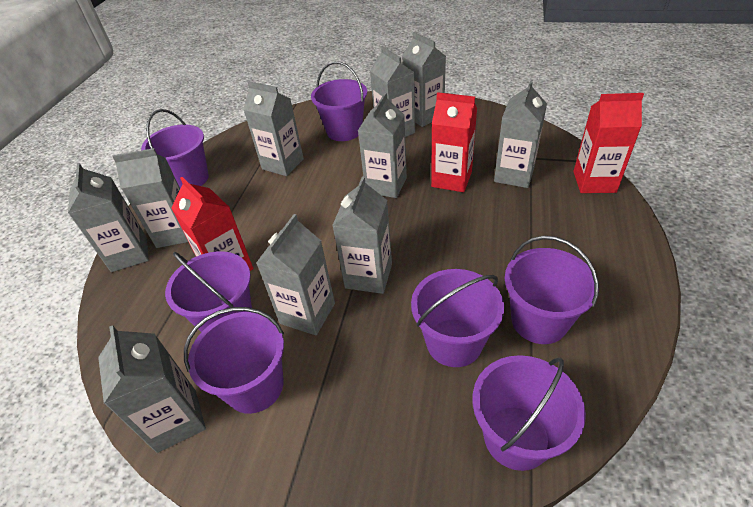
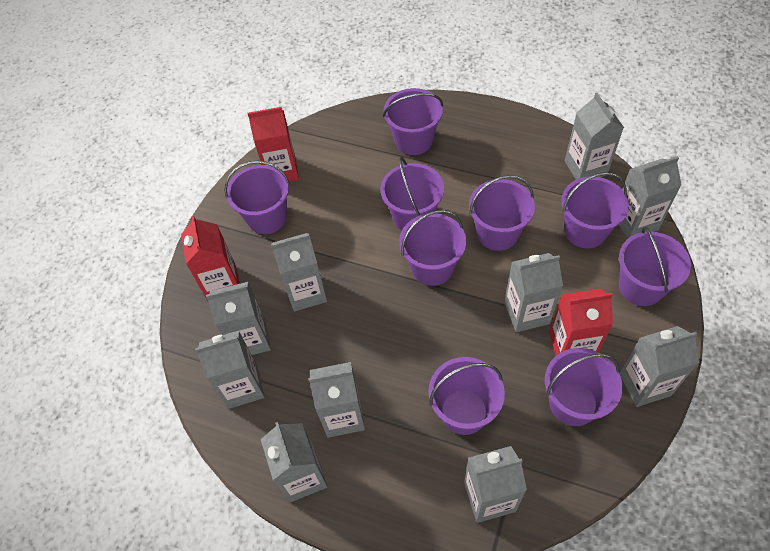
purple bucket: [141,109,209,188] [165,251,252,332] [184,307,284,414] [311,61,367,141] [411,269,504,367] [473,355,586,471] [505,236,599,344] = 7 -> [224,161,290,234] [380,157,444,230] [383,88,443,155] [399,210,466,286] [428,357,505,435] [469,175,535,251] [545,348,623,426] [561,172,629,248] [619,226,691,306] = 9

